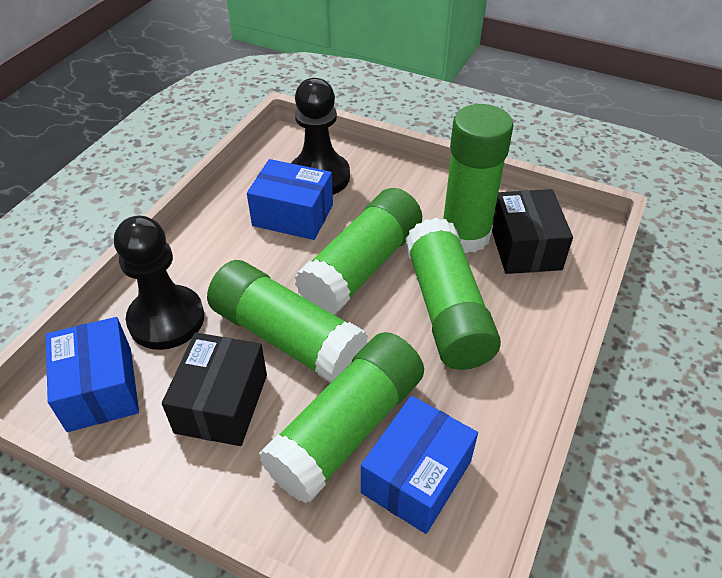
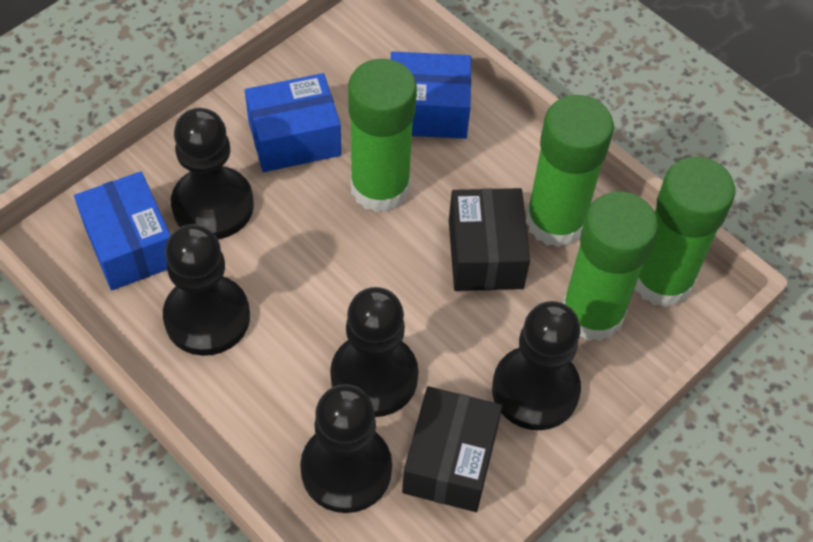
black pawn: [114,216,204,350] [291,78,350,195] = 2 -> [163,224,250,356] [171,108,254,239] [300,384,392,513] [330,287,419,417] [492,301,581,430] = 5
green glue stick: [207,260,368,383] [259,332,424,503] [295,188,422,315] [405,218,501,370] [443,104,513,253] = 5 -> [348,59,417,212] [526,95,614,247] [563,191,658,342] [635,156,735,308] = 4

